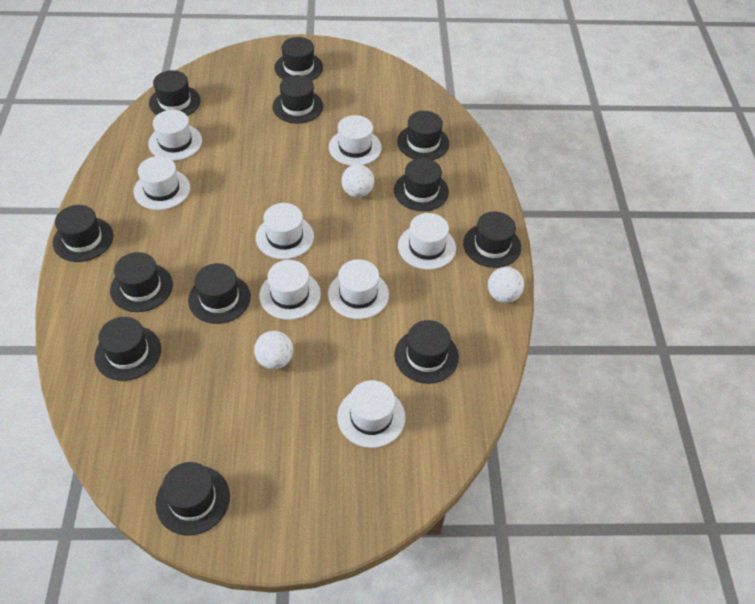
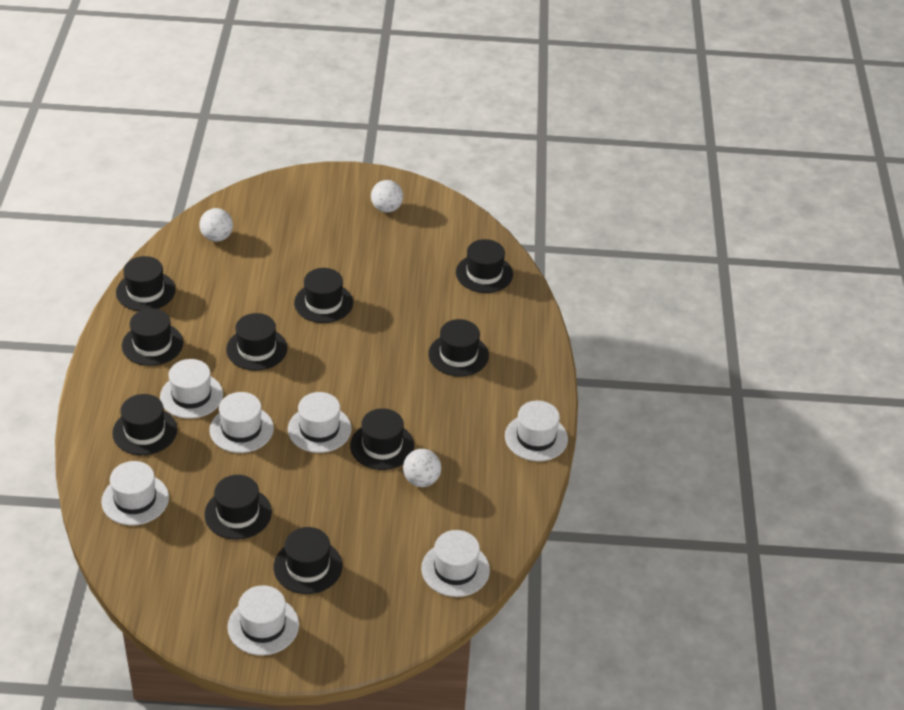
black hat: [53,205,113,262] [95,317,161,381] [110,252,173,312] [149,70,201,116] [155,462,230,535] [188,263,251,324] [272,75,323,124] [275,37,323,81] [394,158,449,211] [394,320,459,384] [397,111,449,160] [463,211,521,268] = 12 -> [112,394,177,455] [116,256,176,311] [122,308,183,366] [204,475,272,540] [226,313,287,371] [273,527,342,594] [294,268,353,323] [350,408,414,470] [428,319,489,377] [456,239,513,293] = 10
white hat: [133,156,190,210] [148,110,202,161] [256,203,314,259] [259,260,321,320] [328,259,389,319] [329,115,382,166] [337,380,405,448] [398,213,456,270] = 8 -> [101,461,169,525] [160,359,223,419] [209,392,274,453] [227,585,299,655] [288,392,351,453] [421,530,490,597] [505,401,568,461] = 7

